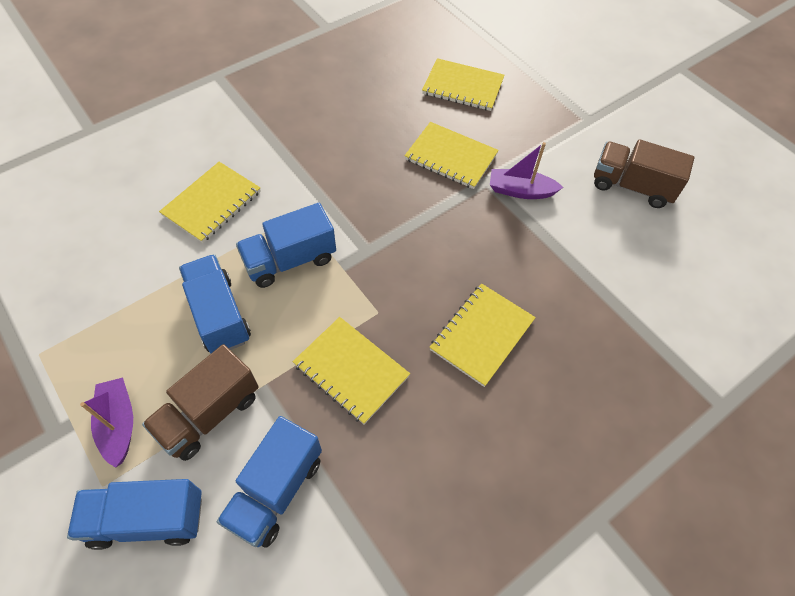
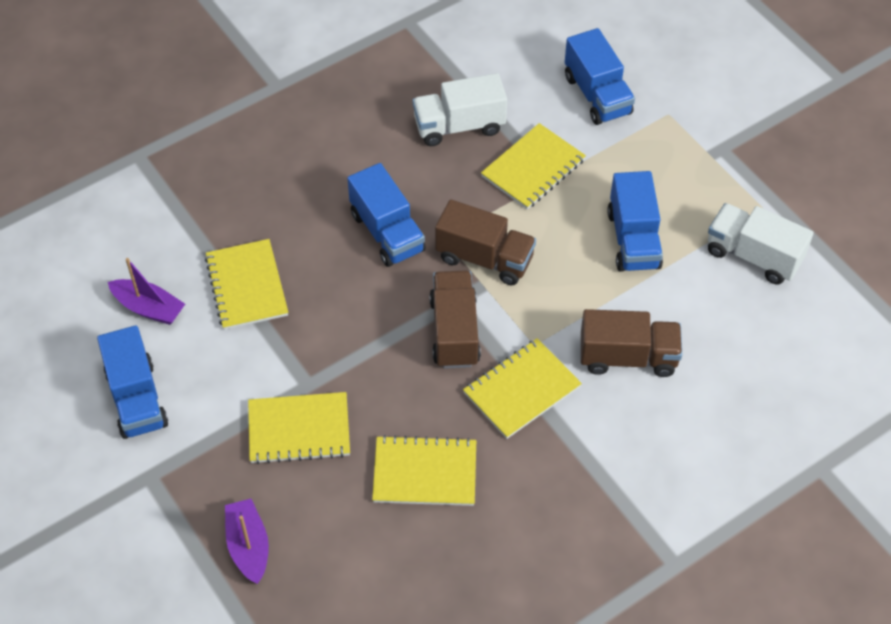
brown truck: [142,344,259,461] [594,139,694,208] = 2 -> [429,270,481,369] [435,199,536,285] [581,309,682,377] = 3
white truck: none = 0 -> [413,73,507,146] [708,203,814,285] = 2

